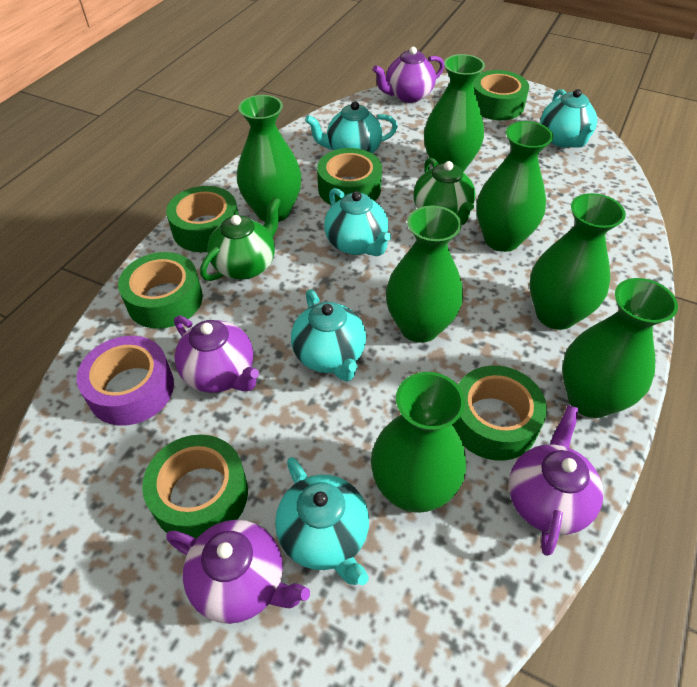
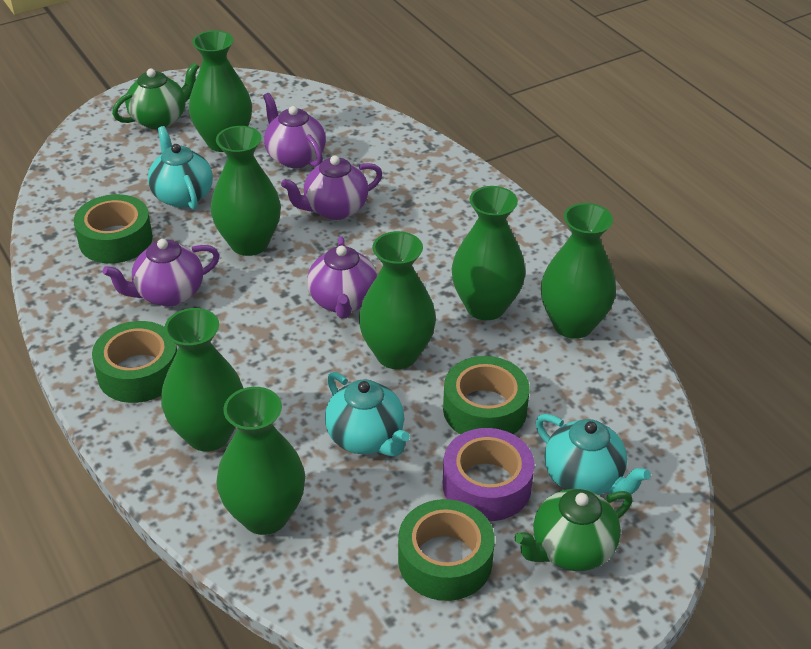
green tape: [118,252,203,329] [142,435,248,539] [166,186,238,252] [317,148,382,205] [452,366,547,461] [473,70,529,120] = 6 -> [74,194,153,263] [92,321,177,403] [398,499,495,601] [443,356,530,434] = 4
turquoise teapot: [275,457,369,585] [291,289,366,381] [305,101,398,153] [324,188,391,256] [540,89,597,148] = 5 -> [148,126,213,210] [325,372,410,457] [536,414,651,495] = 3

